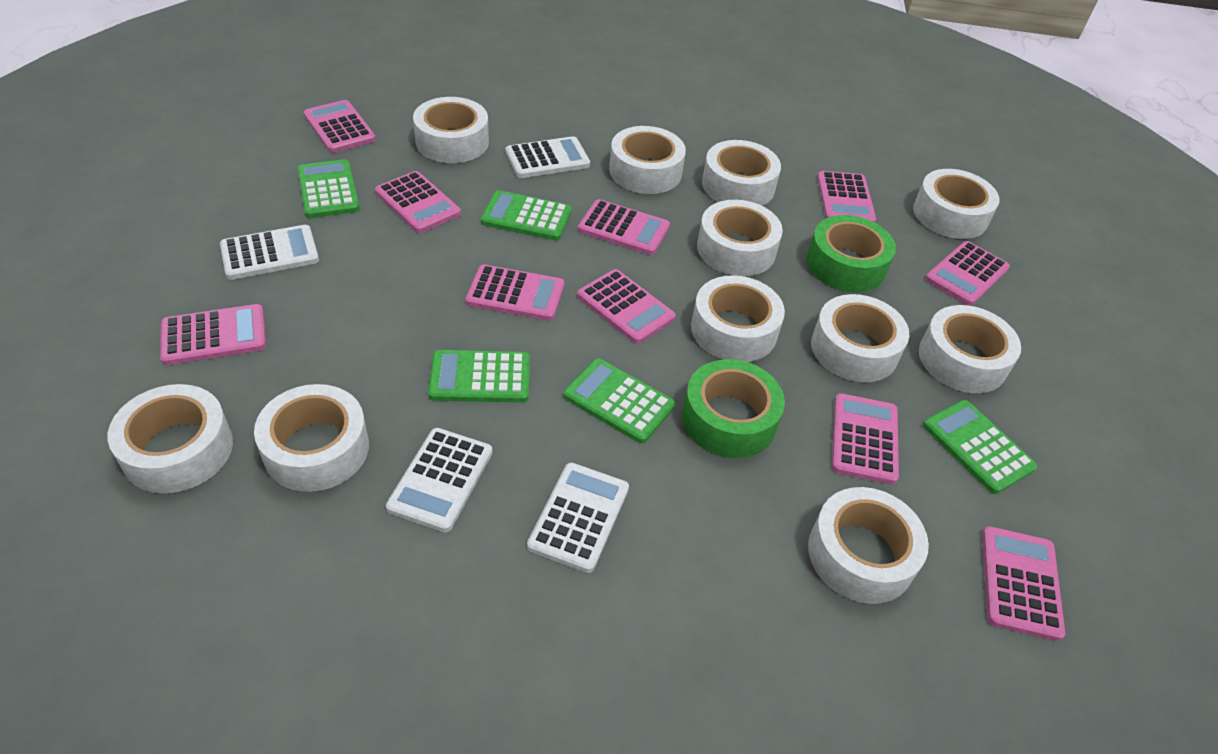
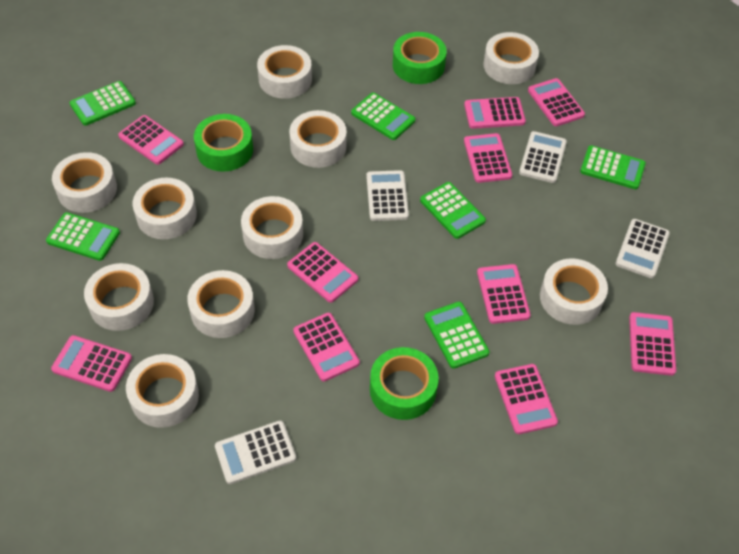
green calculator: [297,159,360,218] [428,350,530,403] [481,190,572,241] [563,359,675,443] [923,400,1037,494] = 5 -> [46,212,120,261] [70,81,136,126] [351,93,415,140] [420,182,486,239] [424,302,490,369] [580,145,646,189] = 6
green tape: [682,359,785,458] [806,215,896,292] = 2 -> [194,114,253,172] [370,347,439,420] [393,32,447,84] = 3
white tape: [108,384,233,493] [254,384,369,492] [413,97,489,163] [609,126,686,194] [691,275,785,362] [697,200,783,276] [702,140,781,206] [808,487,929,604] [811,294,909,382] [913,169,999,239] [919,305,1021,393] = 11 -> [52,152,117,213] [84,263,154,331] [126,354,199,428] [133,178,197,239] [187,270,255,338] [241,196,303,259] [257,45,312,99] [289,110,347,168] [483,32,539,84] [540,258,608,325] = 10

